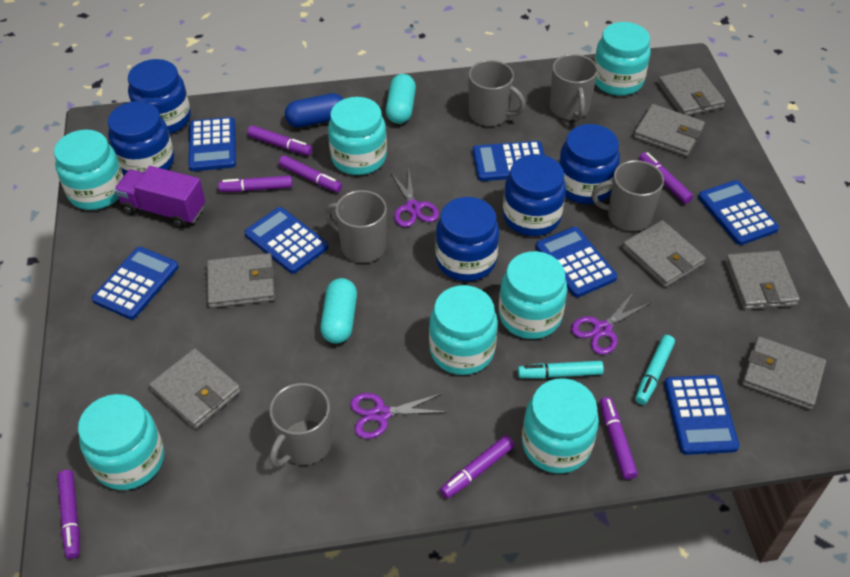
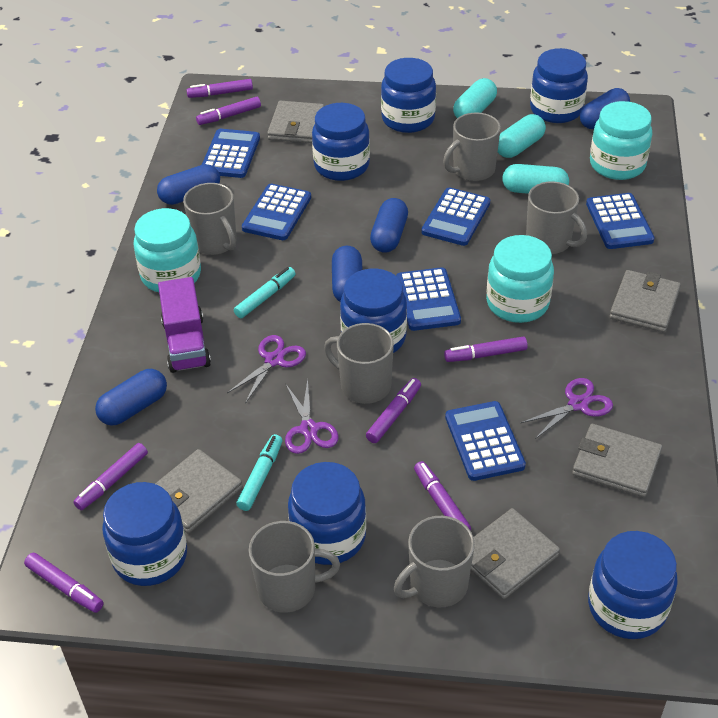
blue calculator: [92,247,179,319] [188,117,236,171] [244,207,328,274] [473,141,545,181] [536,227,617,297] [664,375,739,455] [698,180,779,245] = 7 -> [202,129,260,178] [242,184,311,240] [396,267,461,331] [422,187,490,246] [445,401,526,481] [586,193,654,249] = 6
blue capsule: [285,93,343,128] = 1 -> [95,369,167,426] [157,164,220,205] [332,245,363,302] [370,198,408,253] [580,88,630,129] = 5
blue jar: [108,101,174,175] [128,59,191,134] [435,197,499,281] [503,154,566,236] [559,124,620,204] = 5 -> [102,482,187,586] [288,462,366,565] [312,103,370,181] [340,269,407,353] [381,58,436,133] [530,48,588,123] [588,531,678,639] = 7
grey mug: [269,383,332,467] [325,190,387,263] [468,60,525,126] [550,54,598,120] [592,160,664,231] = 5 -> [183,183,236,255] [249,521,340,613] [324,323,394,404] [394,516,475,607] [443,112,501,181] [526,181,587,254] = 6
grey wallet: [149,348,241,429] [207,253,275,308] [622,220,706,287] [634,104,705,156] [658,68,725,116] [725,251,800,310] [742,336,826,410] = 7 -> [155,449,243,534] [267,101,324,143] [471,508,560,599] [572,424,662,498] [609,270,681,333] = 5
turquoise capsule: [320,278,357,344] [386,74,416,124] = 2 -> [453,78,497,118] [498,114,546,158] [502,164,569,194] = 3
turquoise jar: [54,130,123,210] [78,394,164,490] [328,97,387,175] [429,285,498,375] [499,251,567,339] [522,378,599,473] [594,22,651,96] = 7 -> [134,208,201,292] [486,235,554,323] [590,101,652,180] = 3

